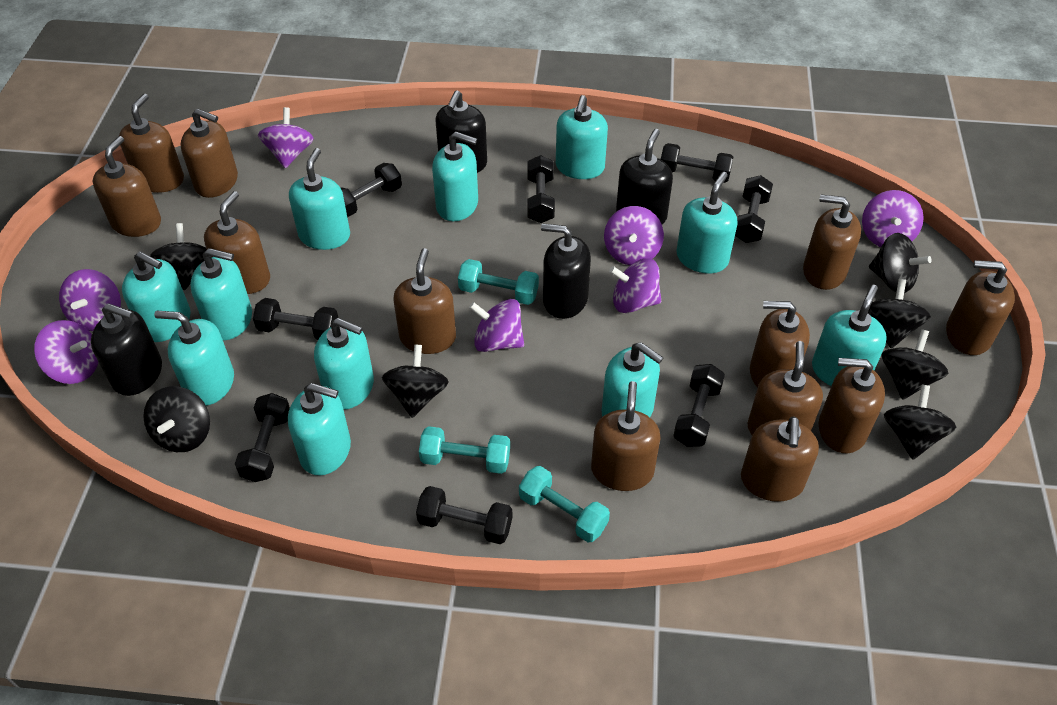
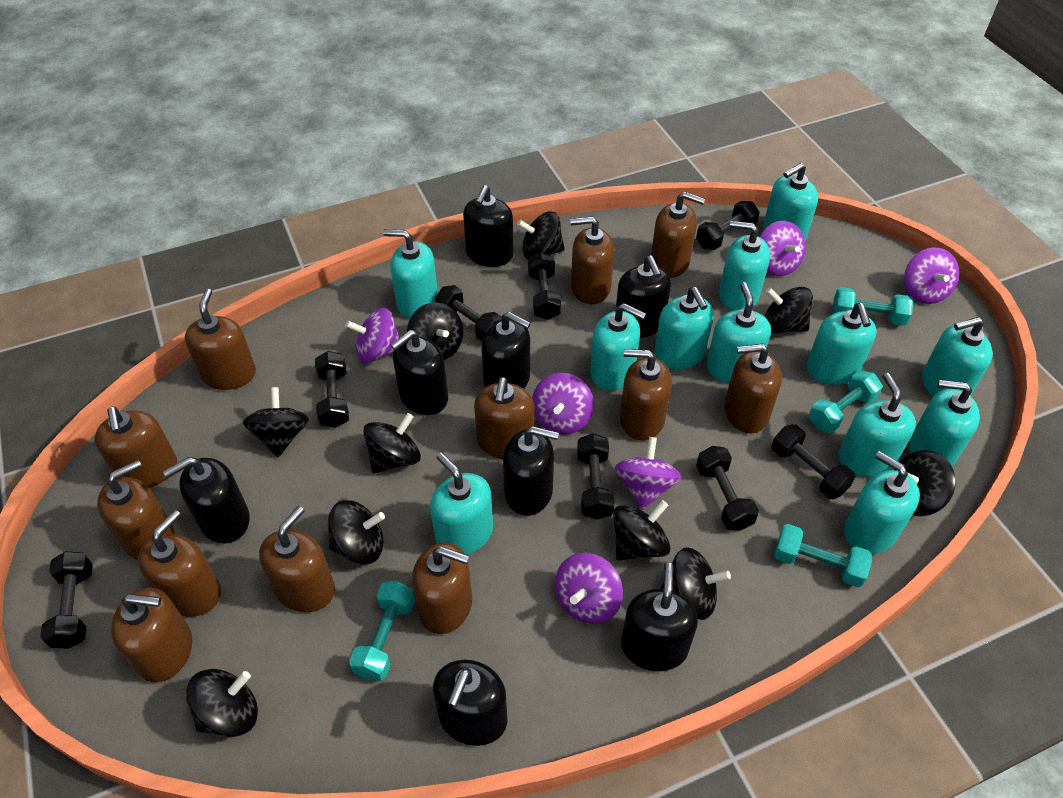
black soap dispenser: [91,303,162,396] [436,90,487,173] [541,223,591,319] [616,129,673,224] = 4 -> [163,457,250,544] [391,330,448,415] [433,660,507,746] [463,185,514,267] [482,312,531,389] [503,426,559,516] [616,256,671,338] [621,563,698,671] = 8
black spinning top: [143,386,210,452] [150,223,207,290] [382,344,449,418] [868,279,931,348] [869,233,932,293] [881,329,948,400] [884,385,956,460] = 7 -> [186,669,258,737] [243,387,309,457] [328,500,385,564] [363,413,421,473] [407,302,463,360] [517,212,565,259] [613,500,670,561] [660,547,731,620] [765,287,813,334] [894,450,956,516] = 10
purple spinning top: [34,320,98,384] [59,269,121,331] [258,107,314,168] [469,299,524,352] [604,206,664,265] [609,258,661,313] [862,190,924,247] = 7 -> [345,308,400,363] [532,373,594,435] [555,553,623,624] [615,437,681,510] [760,221,806,276] [904,247,959,304] = 6
turquoise dumbbell: [419,426,510,474] [458,259,539,305] [519,466,610,542] = 3 -> [349,581,415,681] [774,524,872,587] [809,370,883,433] [832,287,913,326] = 4
turquoise soap dispenser: [122,251,190,342] [154,311,234,406] [190,248,252,340] [288,383,351,476] [289,148,350,250] [314,318,374,410] [432,132,478,221] [556,95,608,179] [602,342,664,417] [677,172,738,273] [812,285,887,386] = 11 -> [383,229,438,318] [430,453,493,555] [590,303,646,391] [654,287,714,370] [706,282,771,383] [719,221,770,311] [763,163,818,240] [807,303,877,385] [838,373,916,477] [844,451,920,554] [909,380,980,467] [922,317,993,397] = 12

